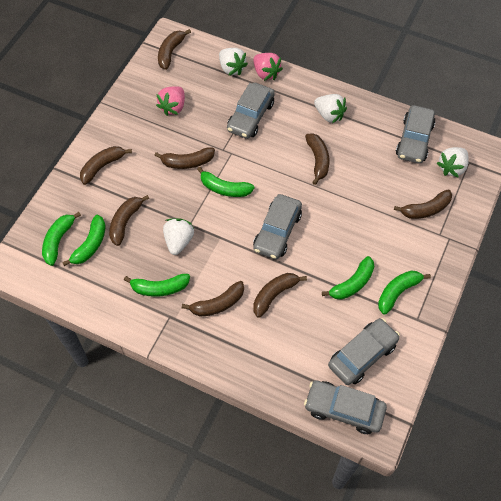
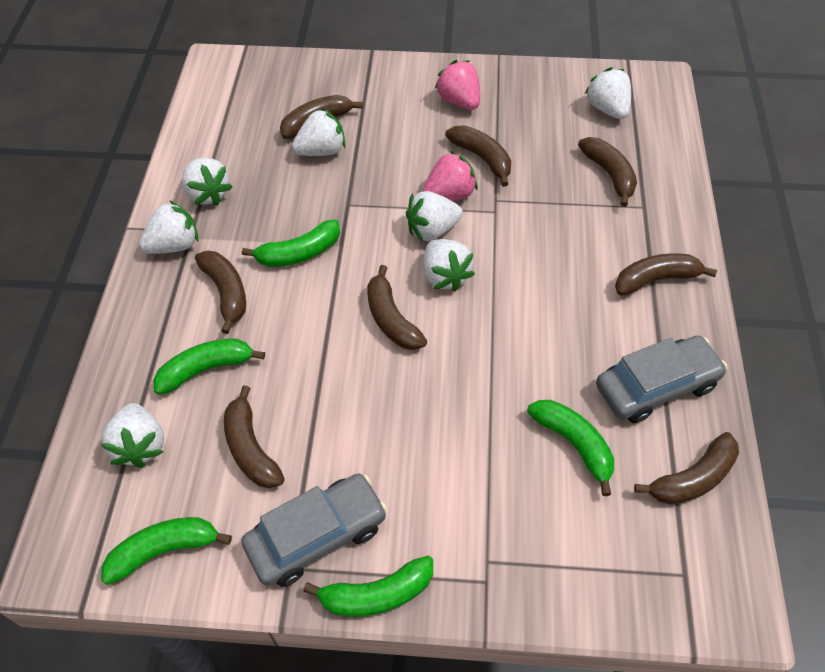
green banana: [42,212,81,266] [62,215,106,266] [124,274,190,297] [197,167,255,197] [322,256,374,300] [378,270,431,315] = 6 -> [101,517,232,585] [153,338,265,395] [242,220,340,267] [303,556,433,617] [527,400,614,496] = 5
grey car: [227,83,275,139] [253,194,302,259] [304,381,387,434] [328,318,400,385] [396,105,435,163] = 5 -> [241,474,387,587] [596,335,727,423] = 2
white strawberry: [163,218,194,255] [219,48,248,76] [314,94,347,123] [437,147,469,178] = 4 -> [101,403,164,468] [139,200,198,254] [182,158,233,206] [292,108,346,156] [406,191,463,241] [424,239,475,292] [585,67,631,119] = 7

